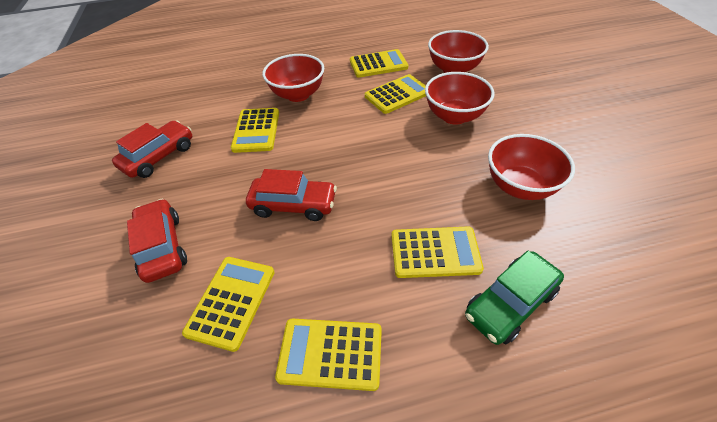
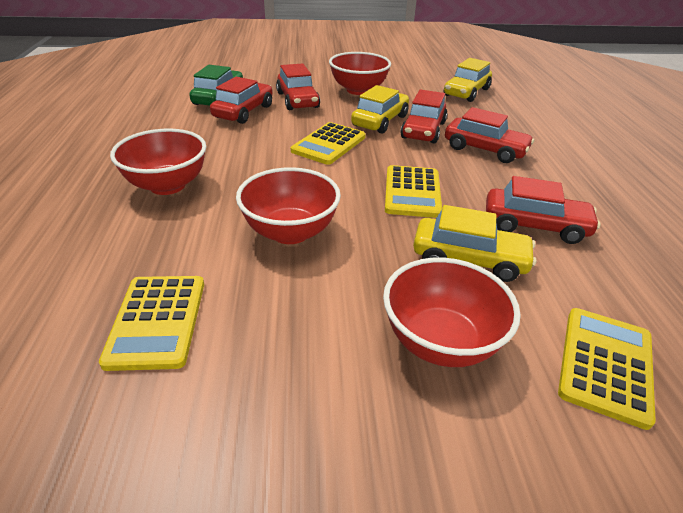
red car: [112,121,192,178] [127,199,187,283] [246,169,337,221] = 3 -> [210,77,273,124] [276,63,320,110] [400,89,448,144] [445,107,534,163] [486,176,601,244] = 5
yellow calculator: [182,257,275,352] [231,108,279,153] [275,318,382,391] [350,49,408,78] [365,74,426,114] [391,227,484,278] = 6 -> [99,276,204,371] [291,122,366,165] [385,165,442,218] [558,308,656,430] = 4
yellow car: none = 0 -> [351,85,409,134] [413,205,536,282] [444,58,492,102] = 3

